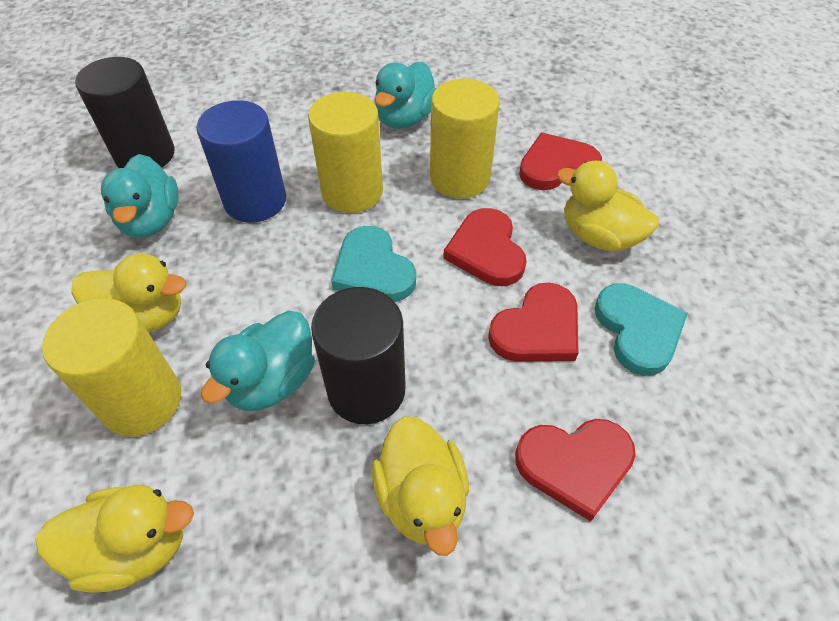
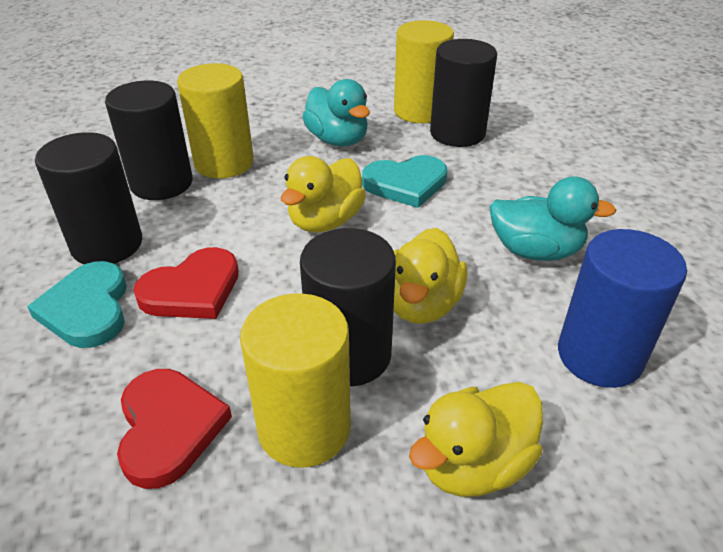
black cylinder: [75,57,175,168] [311,287,406,424] = 2 -> [35,132,142,264] [105,81,193,200] [300,228,396,386] [430,39,497,147] = 4
red heart: [443,208,526,286] [488,283,578,361] [515,419,636,522] [519,133,602,190] = 4 -> [117,369,232,489] [133,247,239,319] = 2
turquoise duck: [101,154,178,238] [201,311,315,411] [375,61,436,129] = 3 -> [302,79,370,146] [489,176,617,261] = 2
yellow duck: [35,485,194,593] [71,253,186,333] [372,416,469,556] [556,161,659,252] = 4 -> [281,156,366,232] [393,228,468,324] [409,382,543,497] = 3

